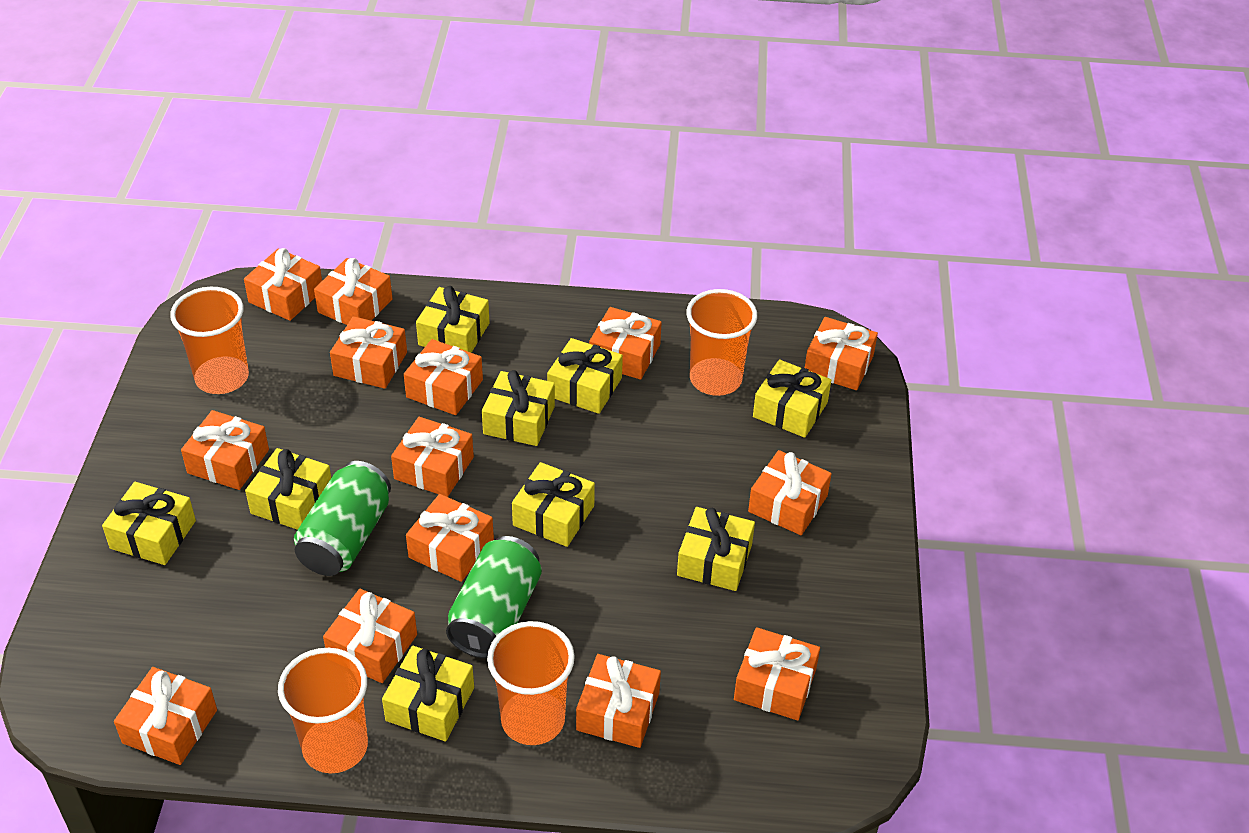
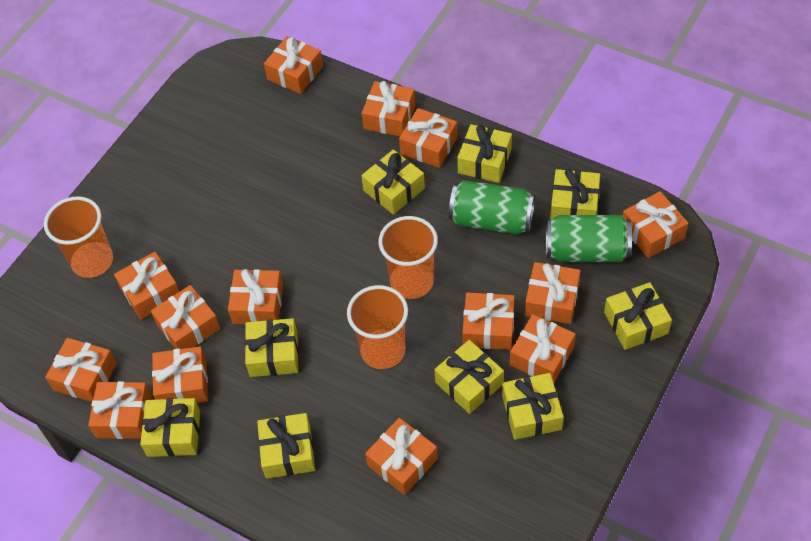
orange cup: [170,287,249,394] [278,648,368,773] [487,621,575,745] [686,289,757,396] = 4 -> [44,196,113,278] [347,285,408,369] [378,216,438,299] = 3

